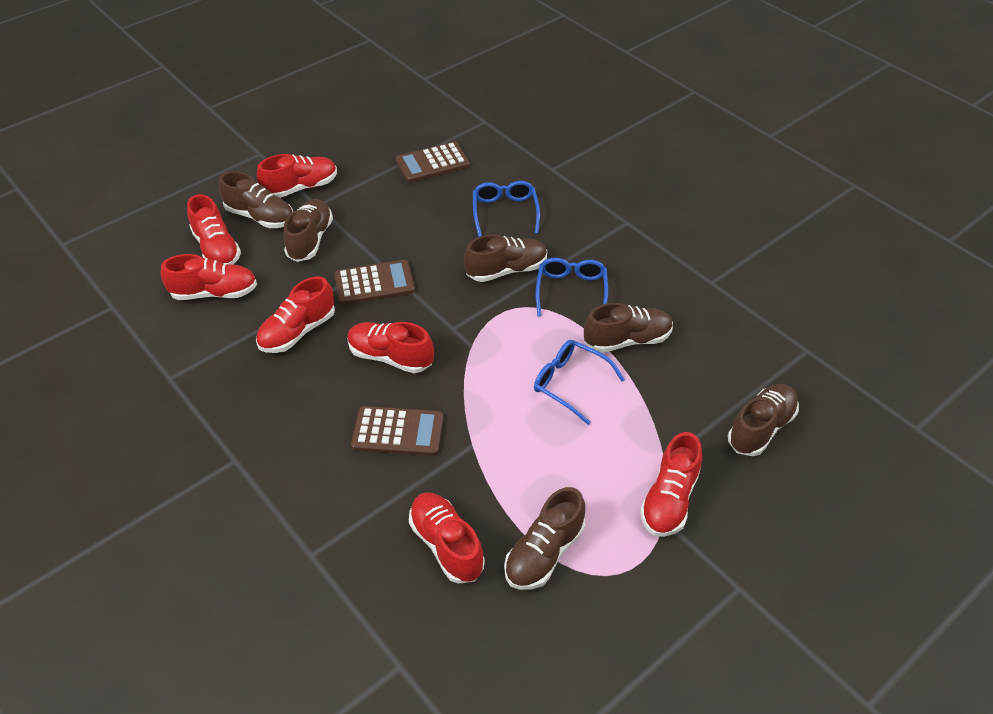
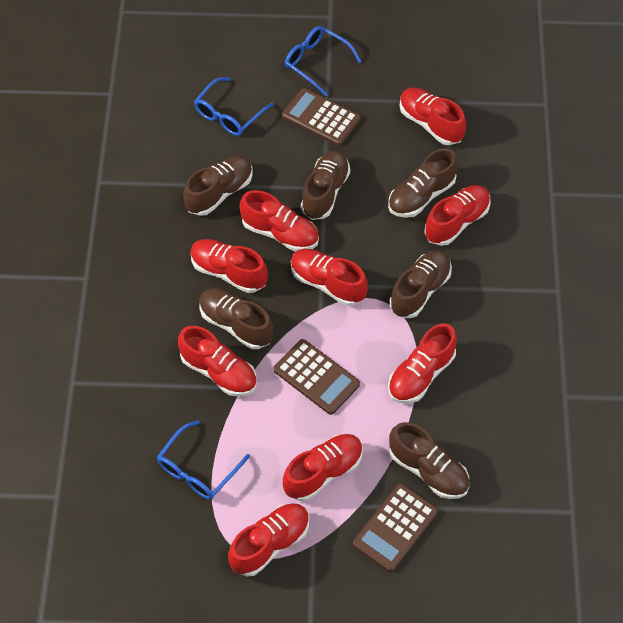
red shoe: [161,254,257,300] [187,194,241,265] [256,276,335,353] [257,154,337,198] [347,322,434,373] [409,492,485,584] [640,432,702,537] = 7 -> [178,326,257,397] [190,239,268,293] [228,503,309,576] [239,190,319,252] [283,434,363,501] [291,249,368,306] [388,323,457,403] [400,87,466,145] [424,185,491,246] = 9

